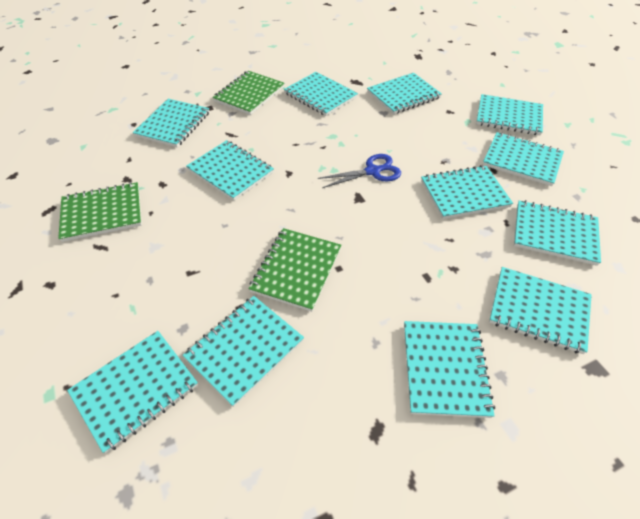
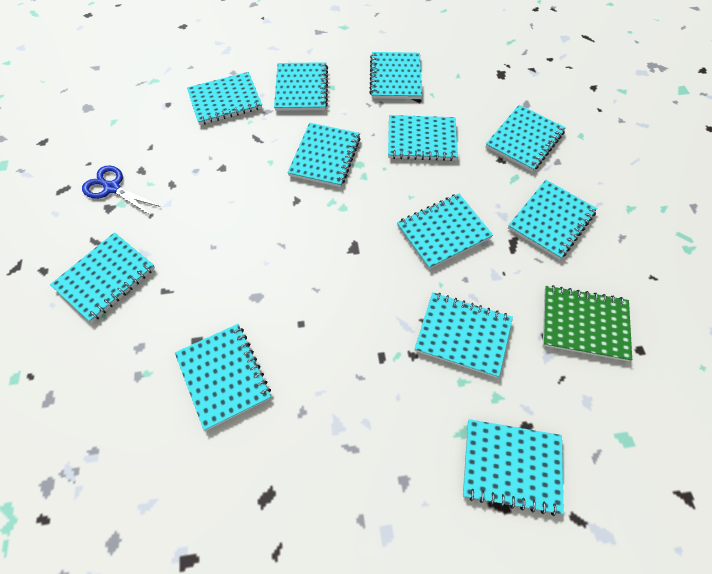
green notebook: [58,182,142,242] [212,71,285,115] [248,228,341,312] = 3 -> [543,285,632,362] = 1

